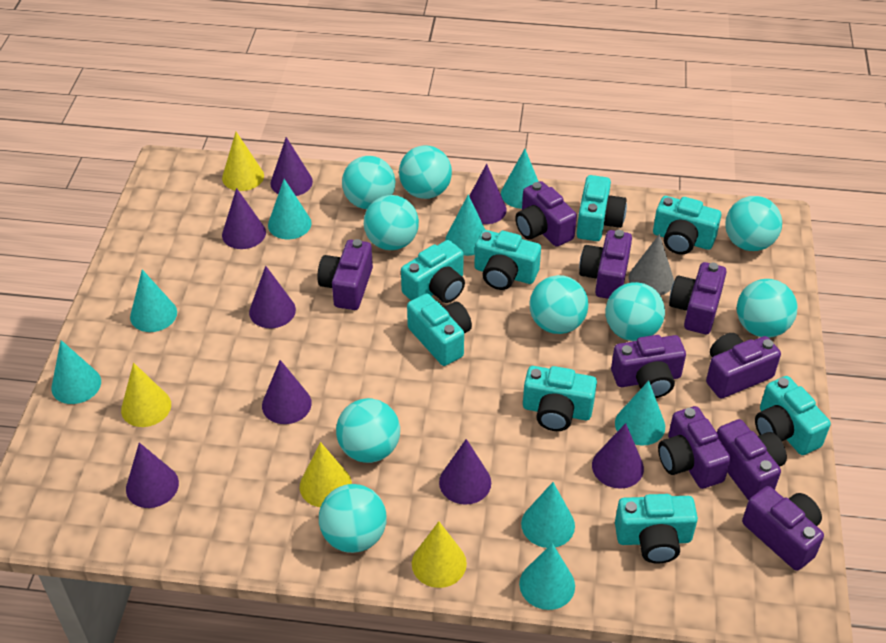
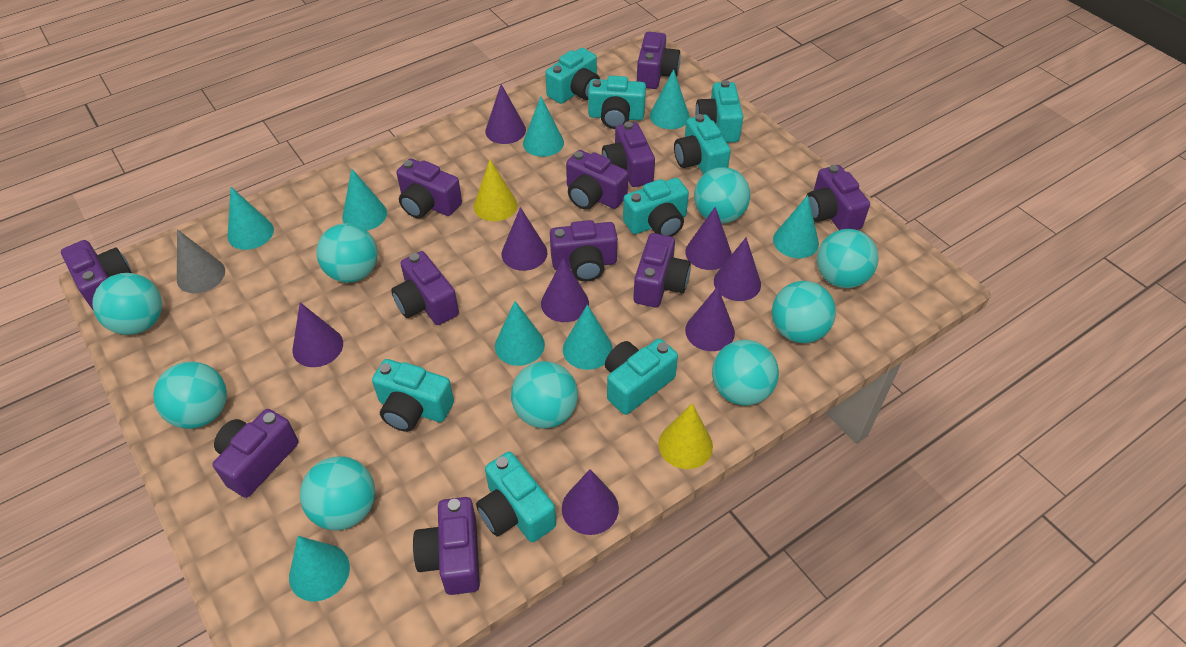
purple camera: [317,239,373,310] [515,181,577,247] [579,230,632,299] [611,335,686,398] [658,406,731,489] [669,262,726,334] [706,333,781,398] [717,419,787,500] [742,486,824,571] = 9 -> [61,240,132,311] [213,409,298,498] [391,251,459,325] [397,159,462,218] [413,497,480,595] [550,220,618,281] [566,150,628,210] [602,121,655,187] [633,233,691,307] [637,32,680,89] [806,165,870,230] = 11
yellow cone: [121,363,171,427] [222,132,264,191] [300,442,352,507] [412,522,467,588] = 4 -> [473,160,517,221] [658,403,713,469] = 2

